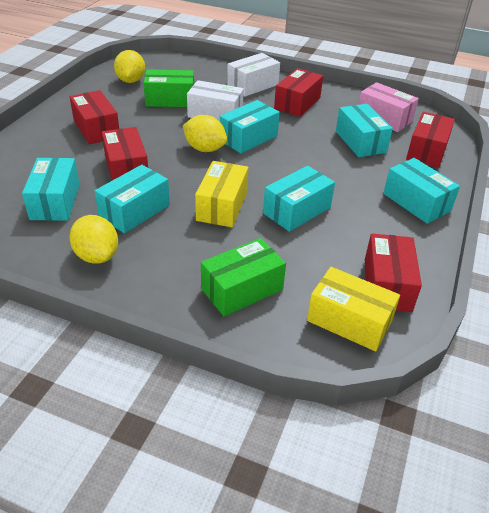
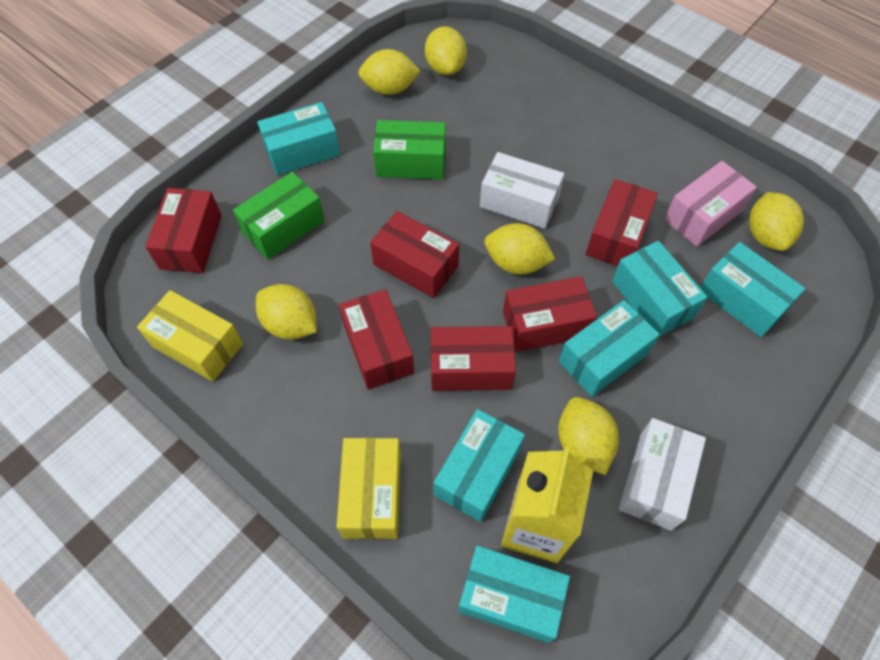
red box: [70,90,119,144] [102,127,148,180] [274,68,323,117] [365,233,422,312] [406,112,455,168] = 5 -> [145,188,222,273] [339,289,414,389] [370,211,459,298] [431,326,516,391] [503,276,597,352] [585,179,658,266] = 6
yellow carton: none = 0 -> [501,446,593,563] = 1
yellow lemon: [69,215,118,264] [114,50,145,83] [183,115,227,152] = 3 -> [256,284,317,340] [358,49,421,95] [425,27,467,75] [485,223,555,274] [558,397,619,475] [749,192,804,251] = 6

